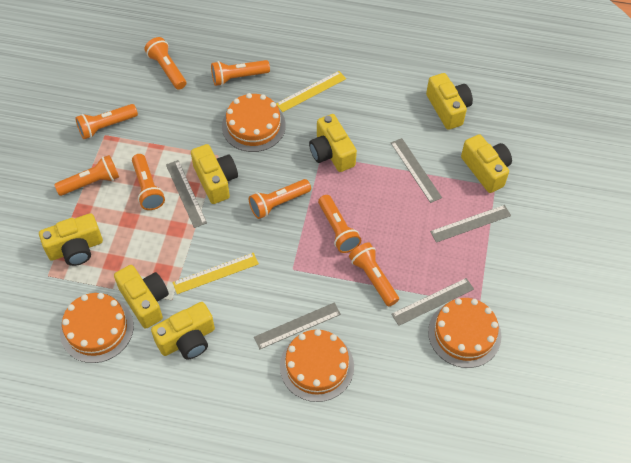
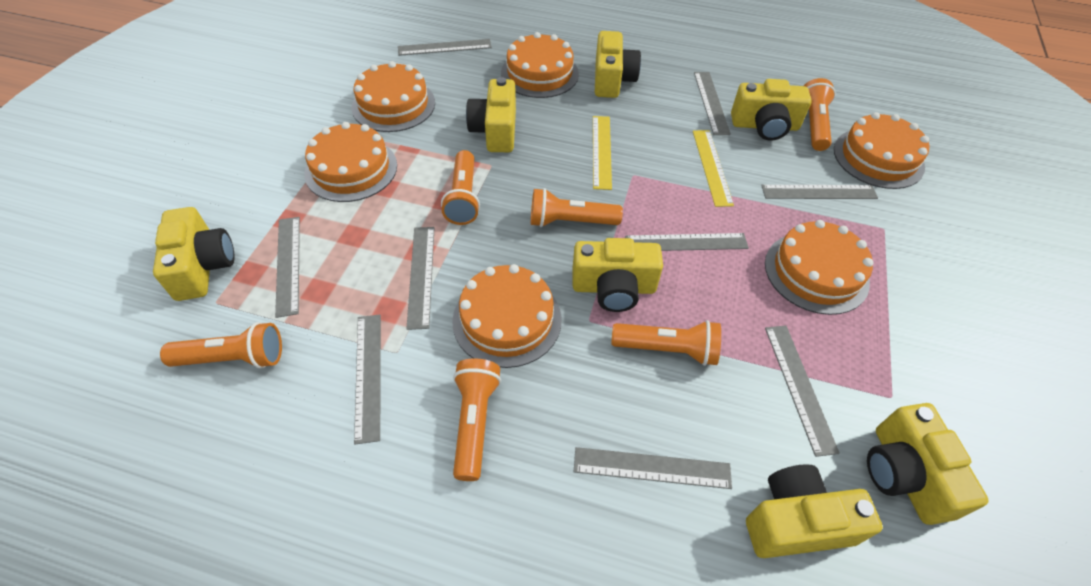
grey ruler: [166,160,207,228] [254,302,341,349] [391,138,442,203] [391,278,474,326] [430,205,511,243] = 5 -> [275,217,300,318] [354,315,381,445] [398,39,492,56] [406,227,434,330] [574,447,732,489] [625,233,749,251] [694,72,731,135] [761,185,878,199] [765,326,840,457] = 9
orange cake: [60,293,134,363] [222,93,286,152] [280,329,354,402] [428,298,501,368] = 4 -> [304,122,397,202] [351,61,435,132] [452,264,562,368] [501,32,579,98] [765,220,873,315] [834,112,929,189] = 6
orange flashlight: [54,155,119,196] [75,104,138,139] [132,154,165,210] [145,37,186,90] [211,60,270,86] [249,179,311,219] [318,195,361,253] [349,243,399,306] = 8 -> [160,322,282,369] [441,150,480,225] [453,358,501,481] [531,188,623,227] [612,320,721,366] [804,78,836,151] = 6

